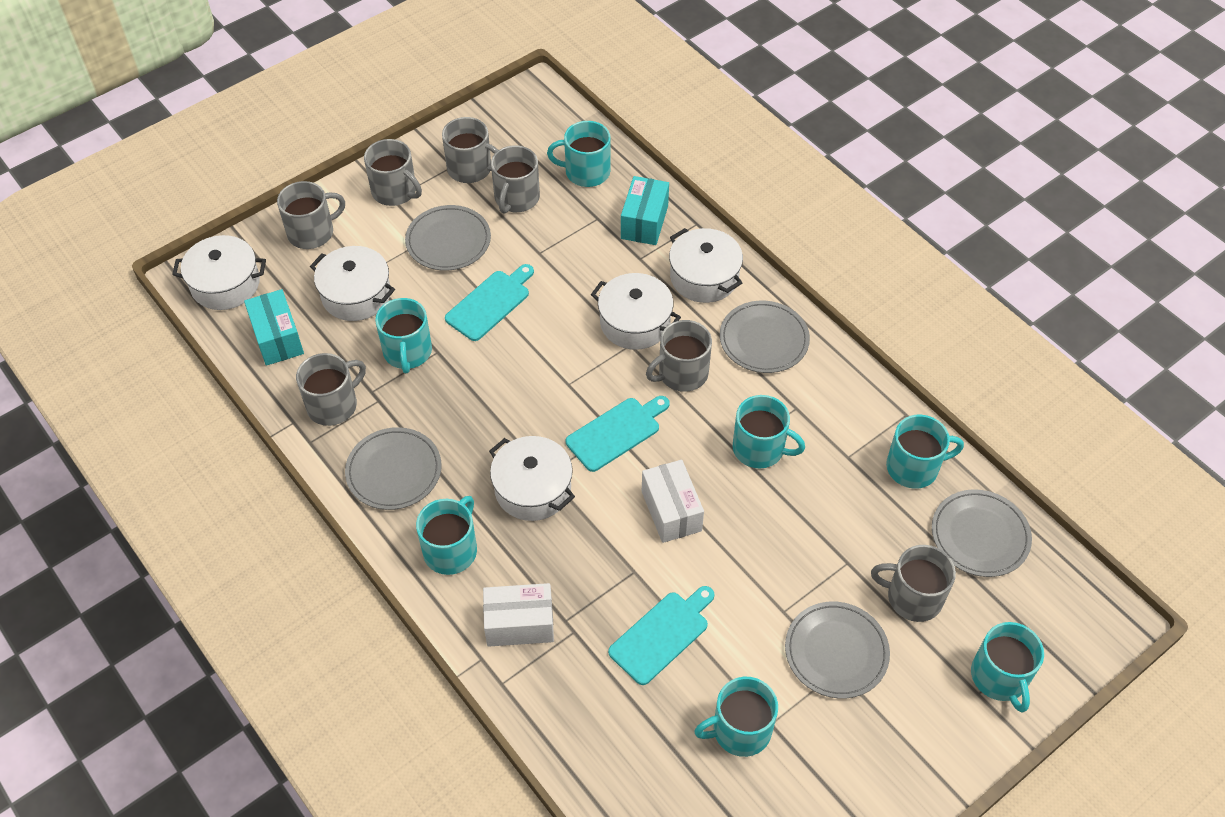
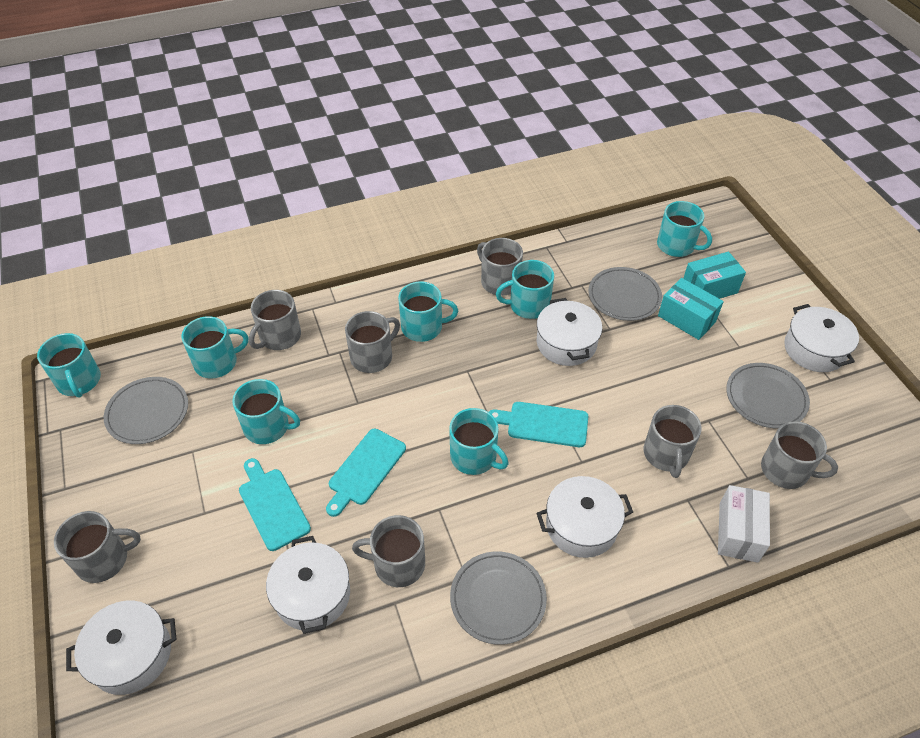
grey plate: [345,427,442,510] [405,205,491,271] [720,301,810,373] [785,602,890,699] [932,489,1032,577] = 5 -> [104,377,188,444] [450,552,547,645] [588,267,662,321] [726,363,810,428] = 4
white box: [483,583,554,647] [642,460,704,543] = 2 -> [718,485,770,563] = 1

